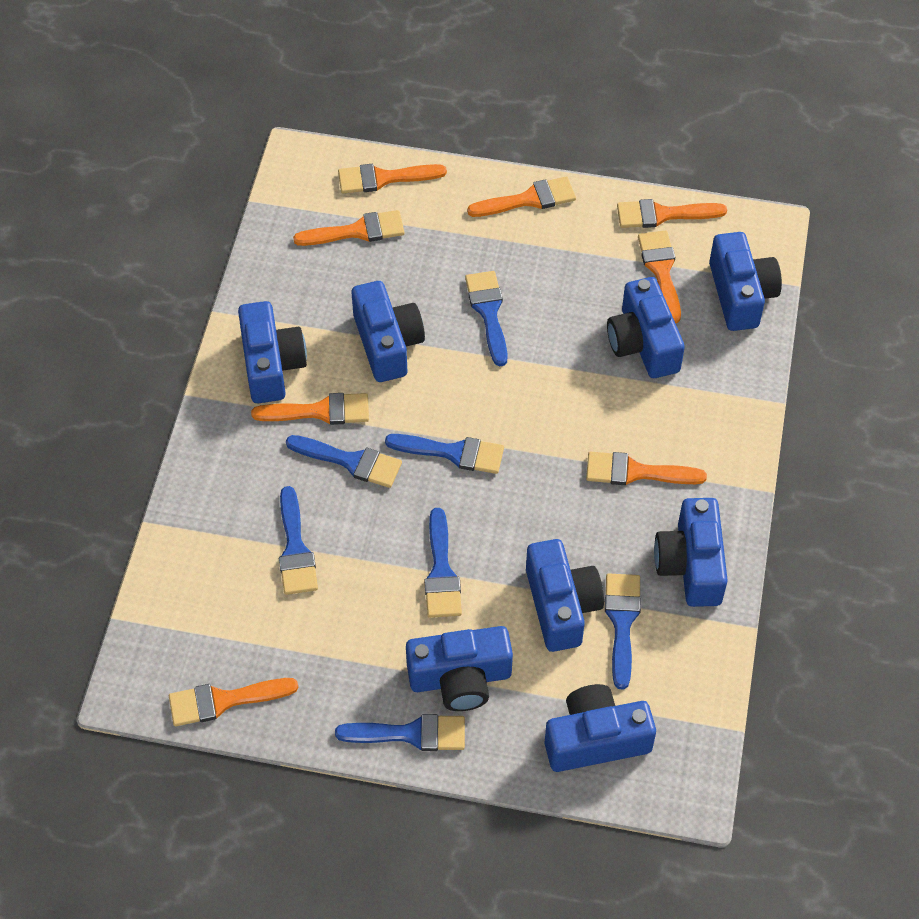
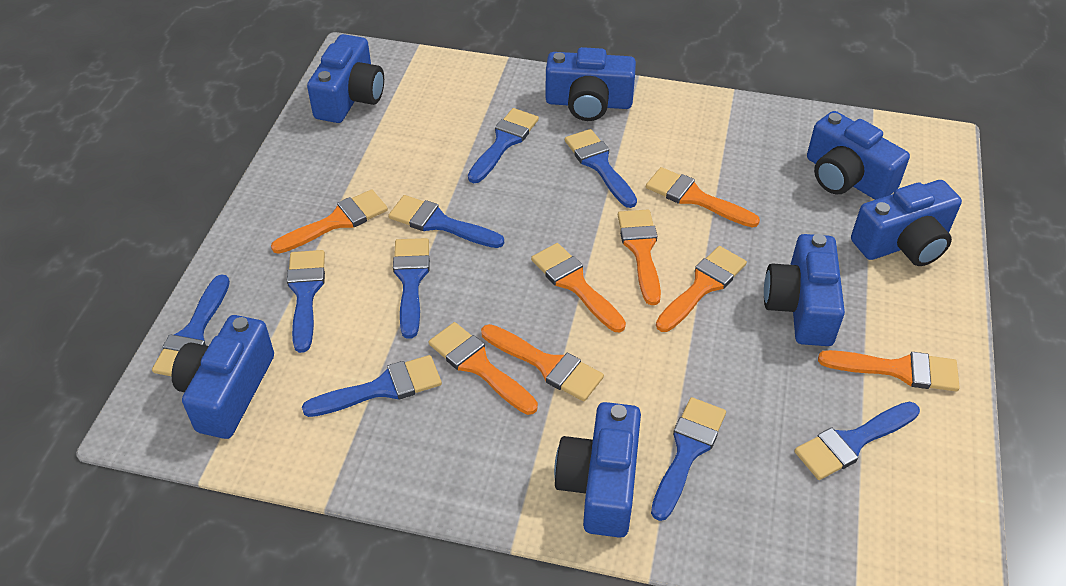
blue brush: [279,486,318,595] [286,435,402,488] [335,714,465,751] [385,434,504,474] [424,508,462,618] [465,271,508,366] [605,573,641,690] = 7 -> [152,274,230,376] [287,250,325,353] [302,355,442,417] [388,195,504,248] [393,238,430,339] [468,108,539,183] [565,129,637,208] [651,397,726,521] [794,402,920,480] = 9
blue camera: [238,301,307,403] [352,281,425,382] [406,626,513,711] [526,539,604,652] [545,684,656,772] [607,277,685,378] [654,498,728,607] [709,232,782,331] = 8 -> [172,315,274,439] [307,34,384,123] [545,47,636,121] [554,402,641,538] [764,234,845,346] [807,111,910,200] [851,180,962,266] = 7

